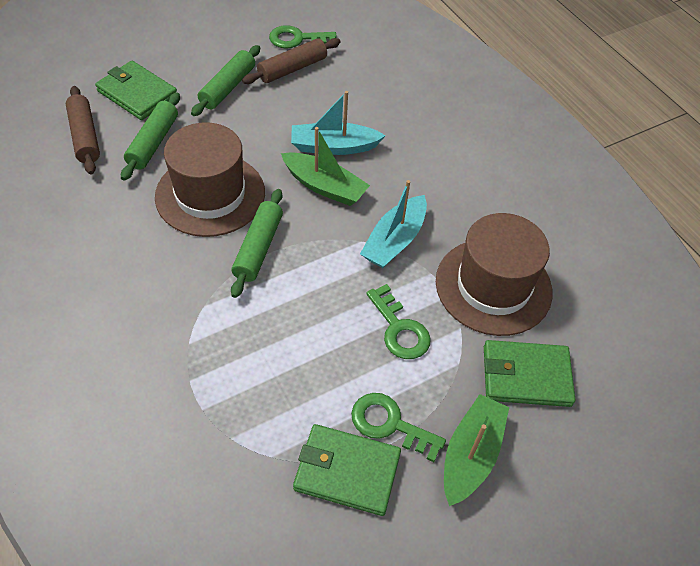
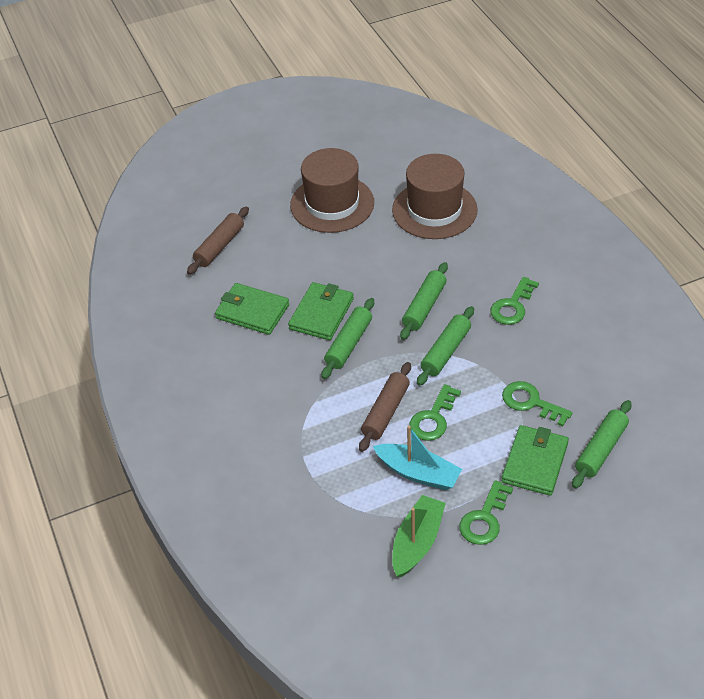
green boat: [281,127,370,206] [444,394,509,506] = 2 -> [392,495,446,577] = 1
green key: [269,25,337,48] [351,393,446,462] [366,284,431,359] = 3 -> [409,384,461,441] [459,480,513,545] [490,277,539,325] [502,381,573,427] = 4
green rolling pin: [121,92,180,181] [191,45,260,116] [231,189,283,298] = 3 -> [321,298,374,379] [400,262,448,340] [417,306,474,386] [572,400,631,488] = 4
turquoise boat: [291,91,386,155] [360,180,427,268] = 2 -> [373,426,462,490] = 1

